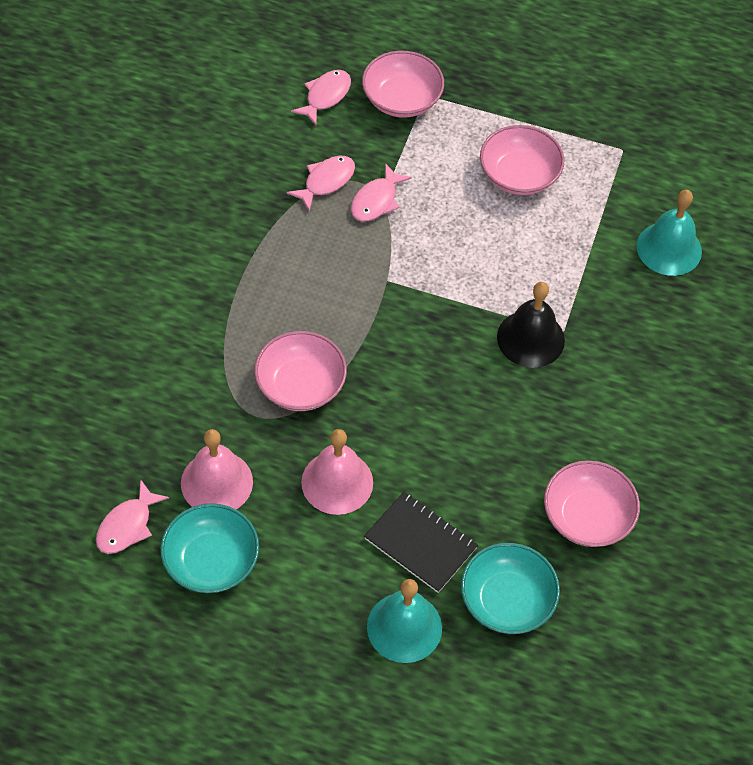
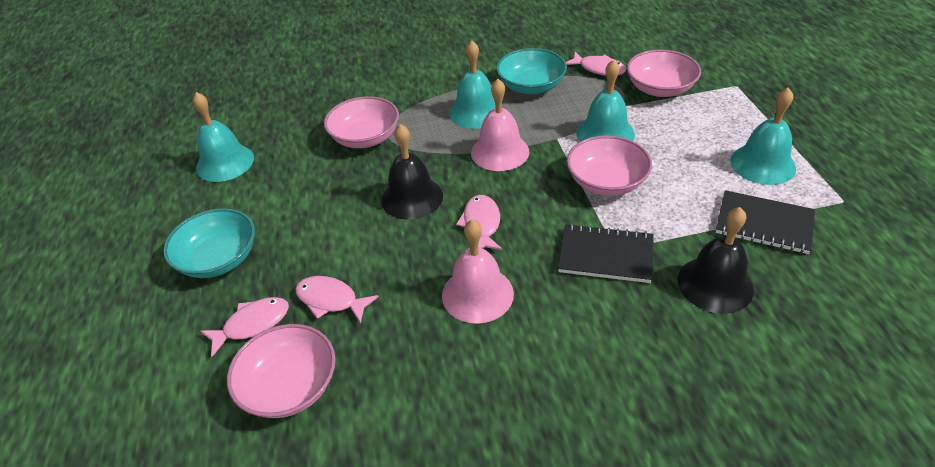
black bell: [497,282,565,368] = 1 -> [381,124,443,220] [678,207,754,314] = 2
black notebook: [364,492,478,593] = 1 -> [558,224,654,283] [716,190,815,254] = 2
turquoise bell: [367,579,442,663] [637,190,702,276] = 2 -> [193,92,254,182] [449,41,496,129] [576,59,635,142] [730,87,796,185] = 4

